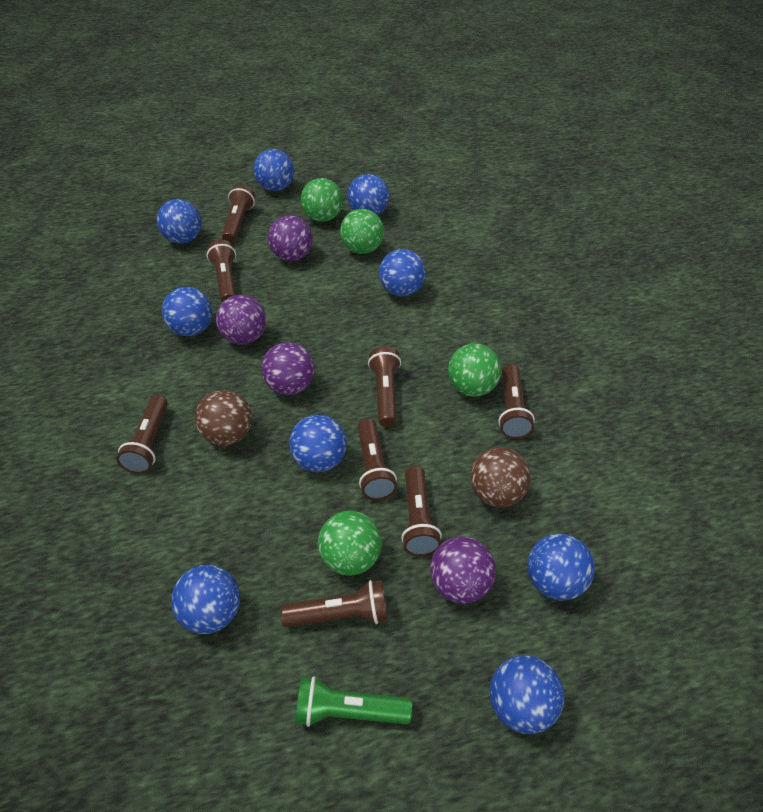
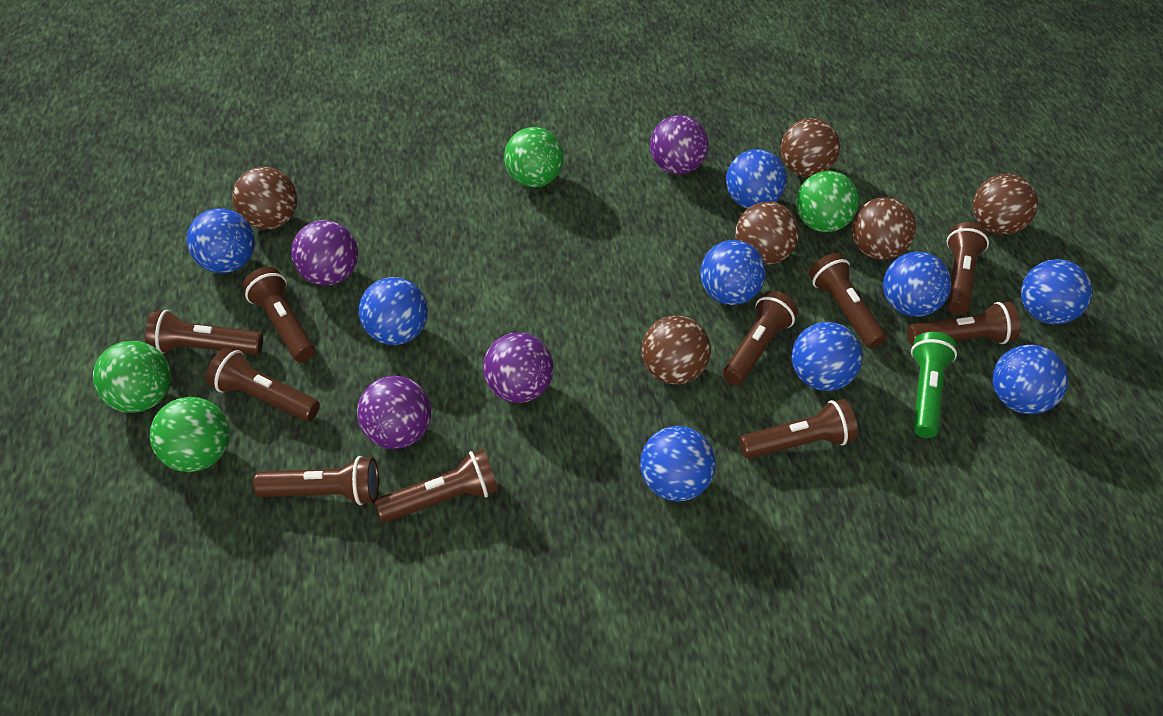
brown ball: [195,390,252,446] [470,448,531,507] = 2 -> [232,167,297,230] [641,315,711,385] [735,201,799,265] [781,118,840,177] [852,197,916,260] [973,174,1038,235] = 6
brown flashlight: [117,395,168,474] [207,240,236,303] [222,185,255,244] [281,580,388,627] [358,418,397,500] [368,346,401,427] [401,466,442,557] [498,364,535,439] = 8 -> [145,310,263,355] [206,347,320,421] [242,267,315,362] [253,456,379,505] [375,449,498,523] [723,291,798,385] [739,399,858,459] [809,253,887,349] [907,302,1021,345] [947,222,989,315] = 10

